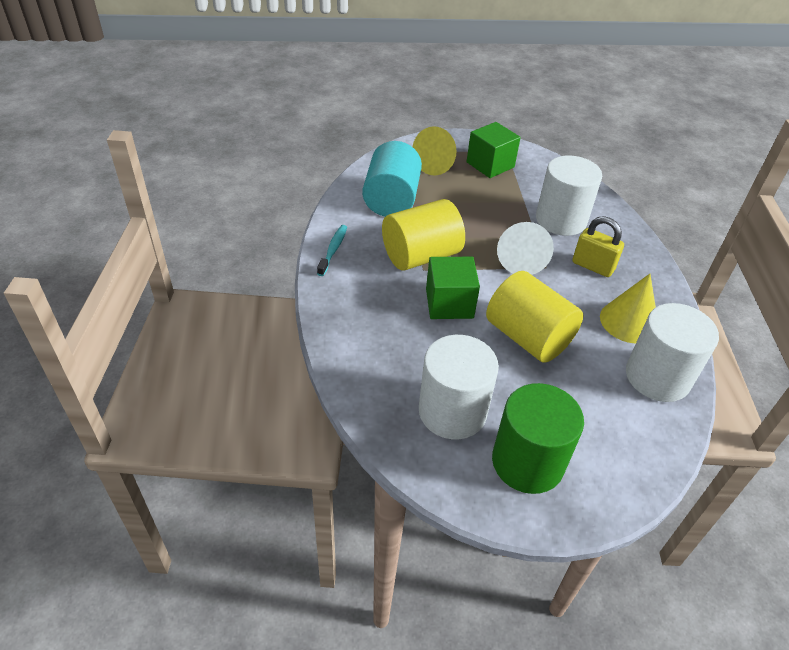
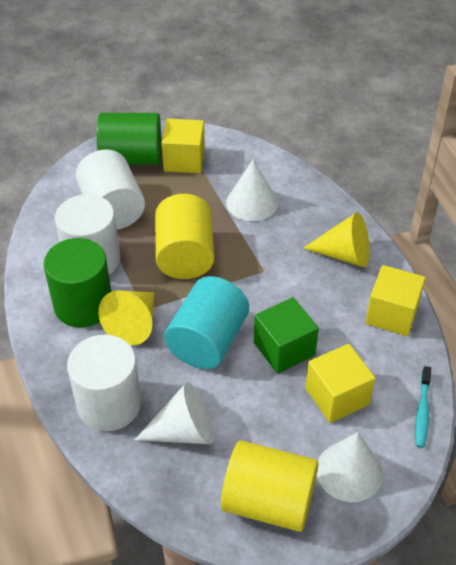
green cube: [426,257,480,319] [466,122,521,178] = 2 -> [254,297,319,374] = 1
green cylinder: [492,383,584,494] = 1 -> [44,238,111,327] [97,113,161,165] = 2
white cone: [497,222,554,275] = 1 -> [135,382,214,444] [226,159,278,221] [317,432,383,502] = 3
yellow cube: none = 0 -> [162,118,205,173] [305,344,375,423] [365,265,425,336] = 3
yellow padlock: [572,216,624,277] = 1 -> none = 0

